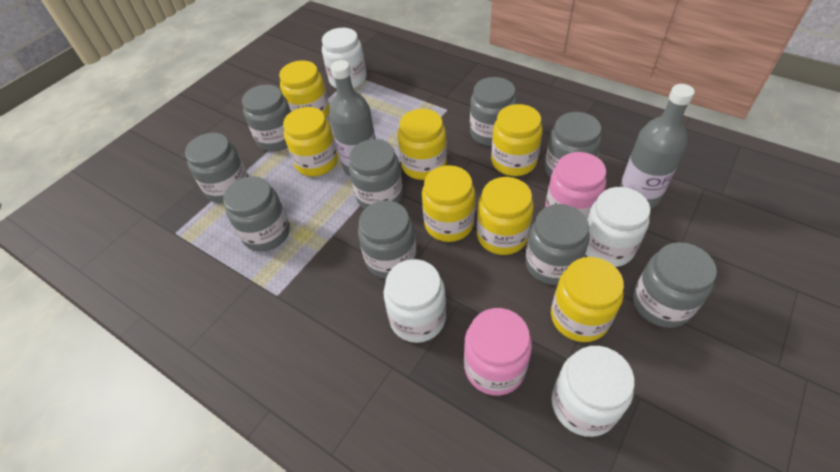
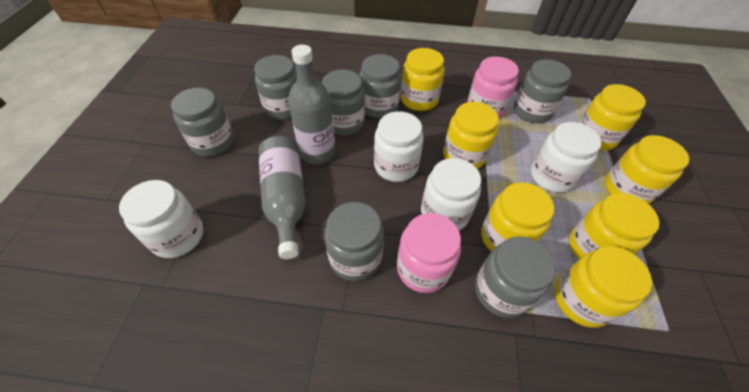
grey jar: [185,133,249,203] [223,176,290,251] [242,85,291,151] [349,139,403,209] [358,201,417,279] [470,77,517,146] [525,204,590,285] [545,112,601,178] [633,242,717,328] = 9 -> [171,88,234,156] [254,55,297,120] [322,70,365,136] [324,202,384,281] [359,54,401,118] [475,237,556,318] [514,59,571,123] = 7

